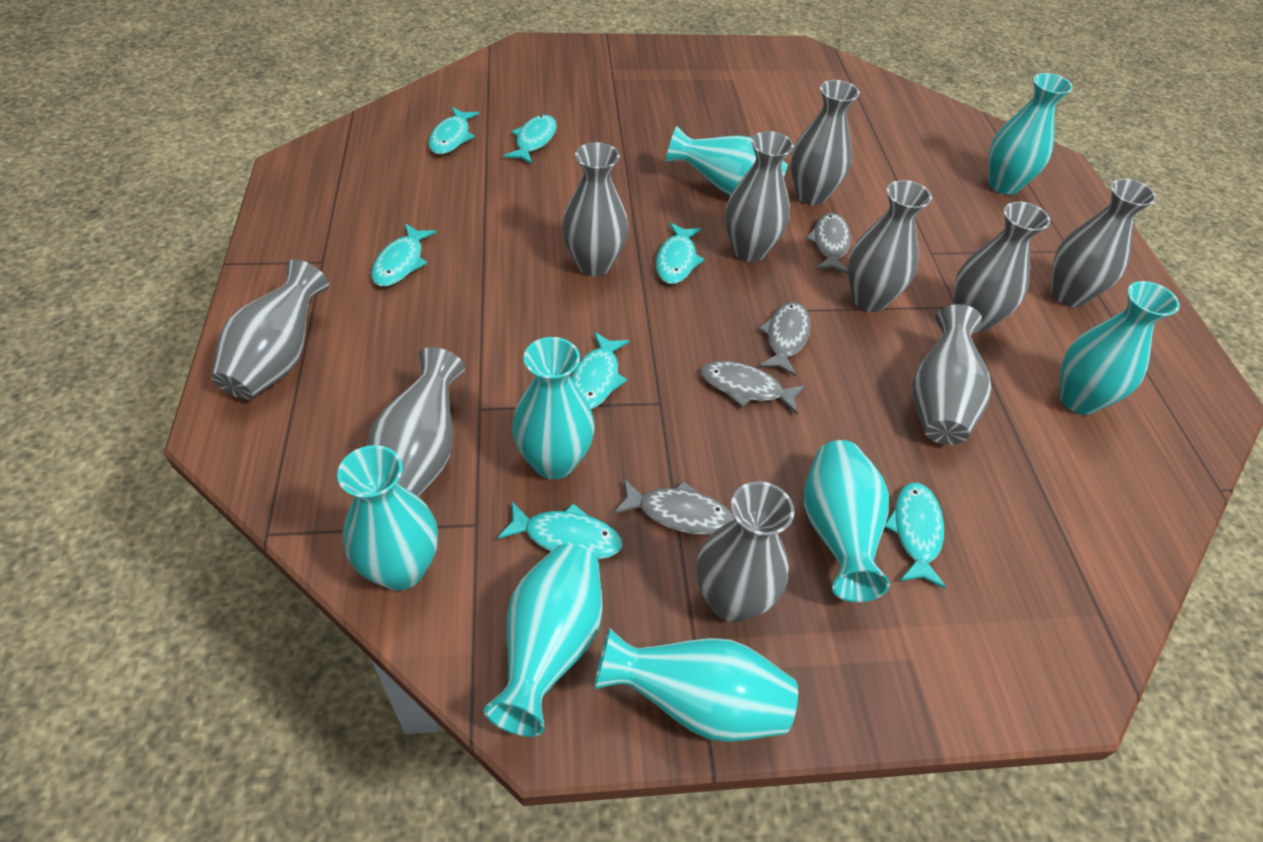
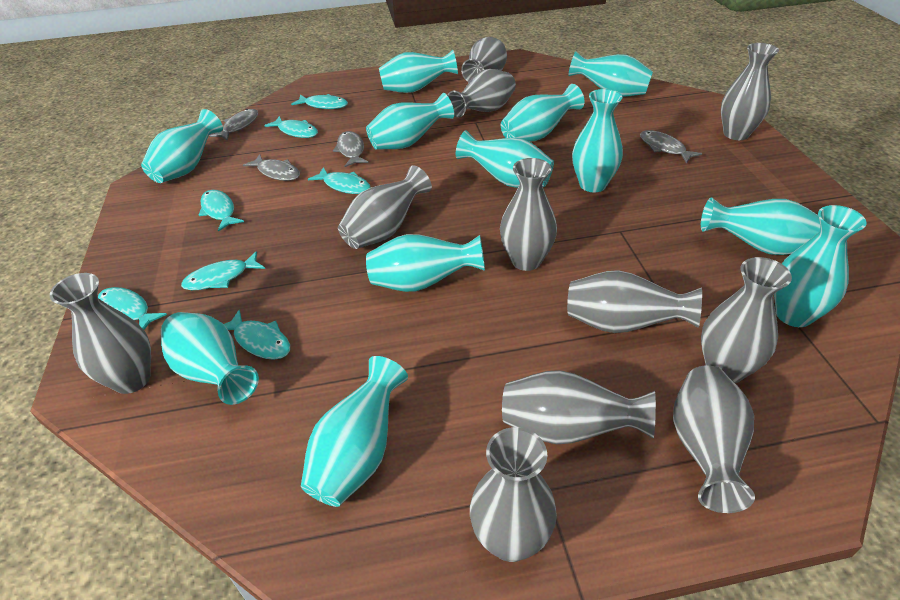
grey vase: [211,259,329,400] [367,347,465,497] [562,142,628,276] [697,481,794,622] [725,131,794,262] [791,80,860,205] [848,180,932,312] [912,304,992,445] [954,202,1051,333] [1051,179,1157,307] = 10 -> [50,273,151,394] [338,165,432,249] [447,69,516,117] [461,37,507,82] [470,427,557,562] [500,158,557,271] [502,370,656,444] [567,270,702,333] [673,365,755,513] [701,257,792,383] [721,43,779,140] = 11
turquoise vase: [337,445,438,591] [484,544,603,737] [512,337,595,480] [594,628,798,742] [666,126,788,196] [804,440,890,602] [988,73,1073,195] [1059,281,1180,415] = 8 -> [141,109,223,183] [161,312,259,405] [301,356,408,507] [366,93,454,150] [366,234,485,292] [379,50,458,93] [456,130,554,188] [501,84,584,142] [568,51,653,97] [572,89,623,192] [701,197,820,255] [774,205,866,327] = 12

